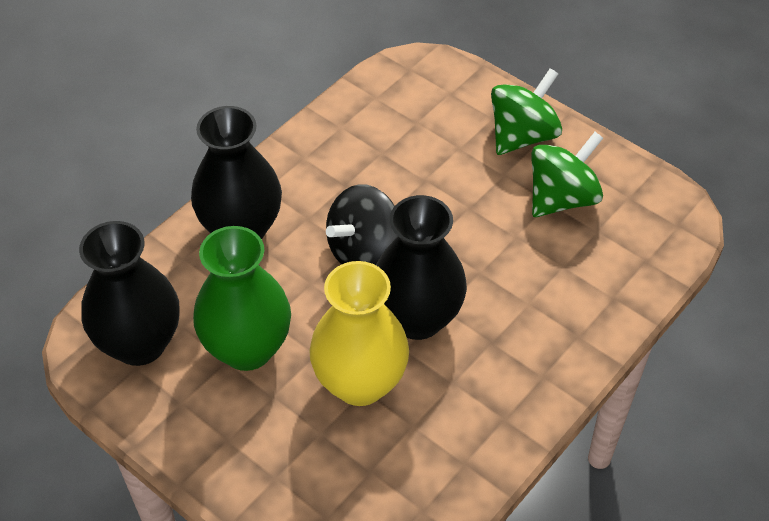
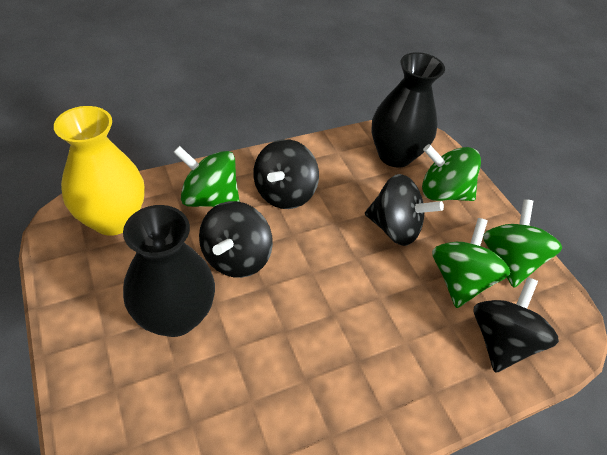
black spinning top: [326,184,397,265] = 1 -> [199,201,273,278] [253,139,319,209] [365,174,444,246] [474,277,559,373] = 4
black vase: [79,221,180,366] [191,106,282,239] [376,195,467,340] = 3 -> [123,205,215,337] [372,52,445,168] = 2
green spinning top: [491,68,562,155] [531,132,603,217] = 2 -> [173,146,240,207] [422,144,481,201] [432,218,510,308] [483,199,562,288] = 4
green vase: [193,226,291,371] = 1 -> none = 0

